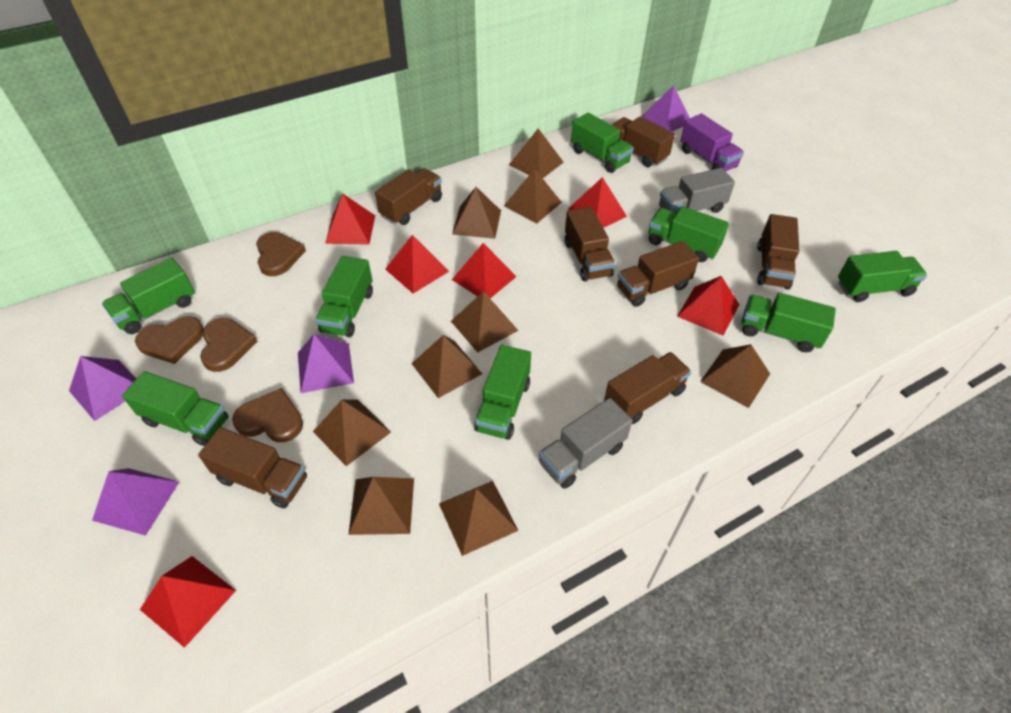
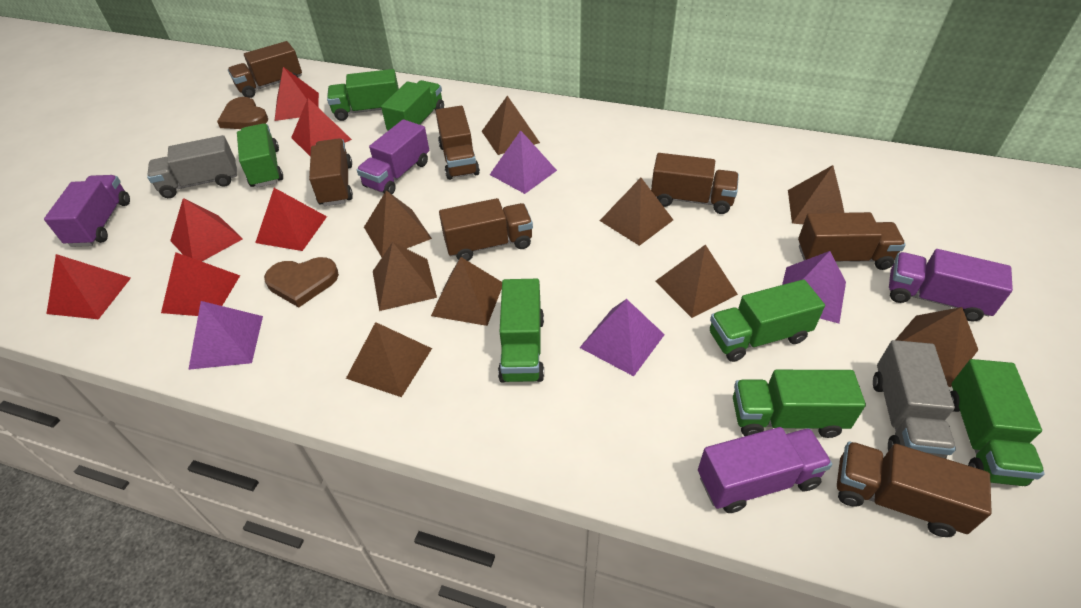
brown heart: [135,316,204,364] [200,318,258,372] [232,388,303,442] [256,232,306,276] = 4 -> [217,97,268,129] [264,257,339,307] = 2
green truck: [102,258,195,334] [122,371,228,446] [315,256,373,337] [474,345,531,440] [571,113,634,173] [649,206,729,262] [742,293,836,352] [838,251,927,302] = 8 -> [237,123,283,188] [327,69,399,121] [381,80,444,131] [498,279,544,382] [710,279,825,362] [733,370,866,438] [950,359,1045,486] = 7
purple truck: [680,113,744,171] = 1 -> [44,175,130,247] [357,119,429,194] [698,427,832,513] [889,249,1013,322] = 4

